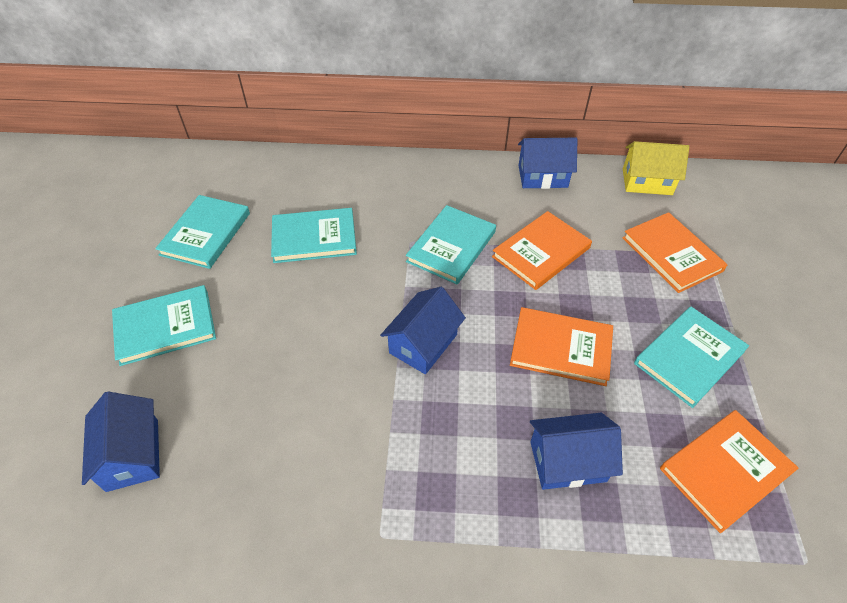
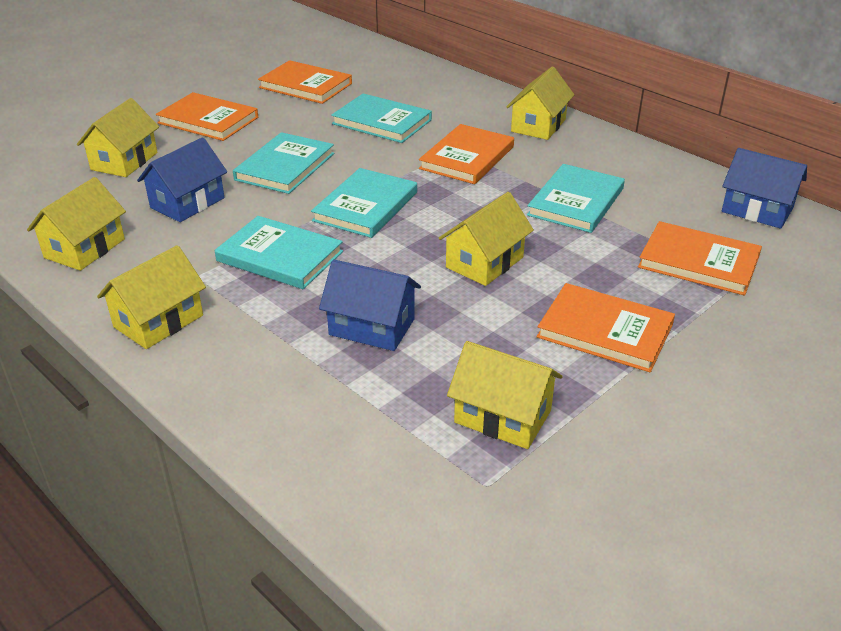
blue house: [82,391,160,492] [380,287,466,374] [518,138,577,189] [530,413,623,490] = 4 -> [137,137,227,222] [319,260,421,351] [722,148,807,229] = 3
orange book: [492,211,592,290] [510,307,613,386] [622,212,728,293] [660,410,798,533] = 4 -> [156,92,258,141] [258,60,352,104] [419,124,514,184] [537,283,675,372] [638,221,762,296] = 5
yellow house: [623,141,689,195] = 1 -> [27,177,126,271] [77,98,159,177] [97,245,206,349] [439,192,534,286] [447,341,562,449] [506,67,574,140] = 6

